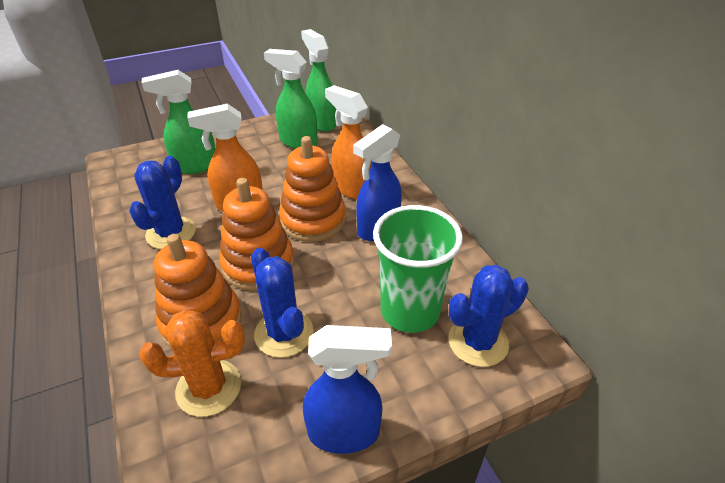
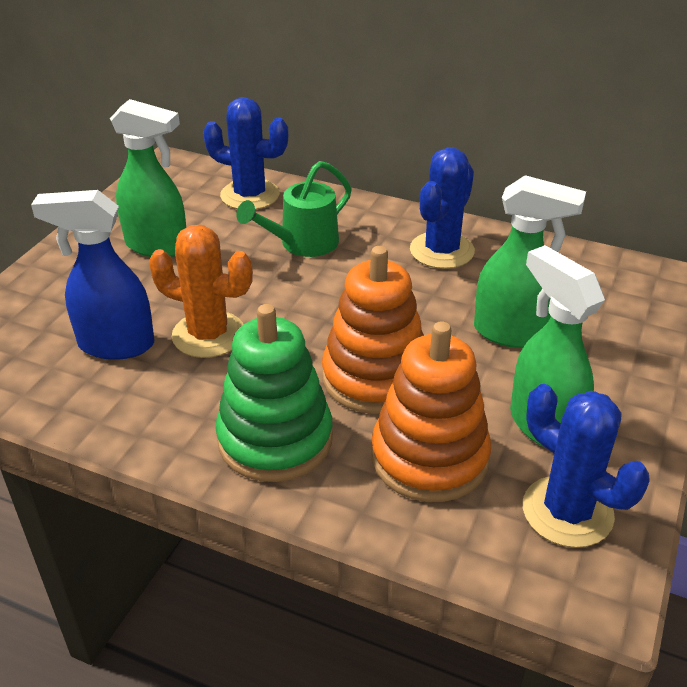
blue spray bottle: [303,325,392,454] [353,124,402,241] = 2 -> [31,190,154,360] = 1
green cup: [373,205,463,333] = 1 -> none = 0
green stacking toy: none = 0 -> [216,304,333,482] = 1
green watering can: none = 0 -> [236,161,352,257] = 1
orange spray bottle: [187,103,263,212] [325,85,372,199] = 2 -> none = 0
orange stacking toy: [154,234,242,348] [219,178,294,291] [279,136,346,242] = 3 -> [322,246,424,414] [371,321,491,502] = 2

